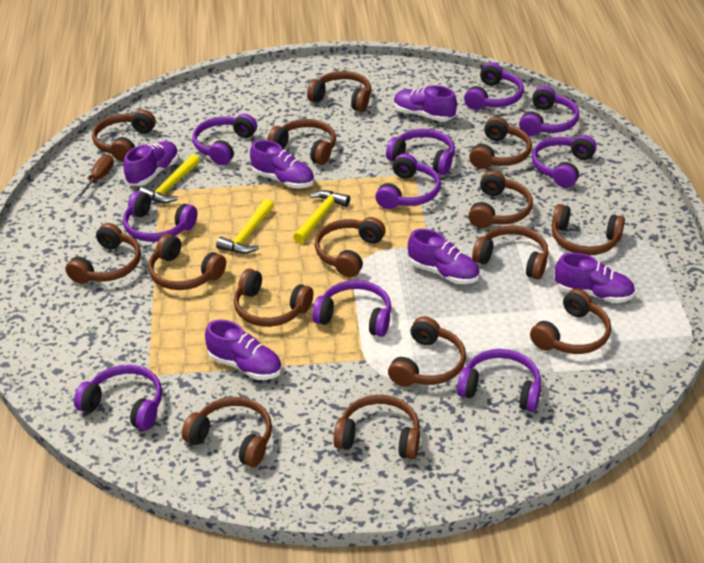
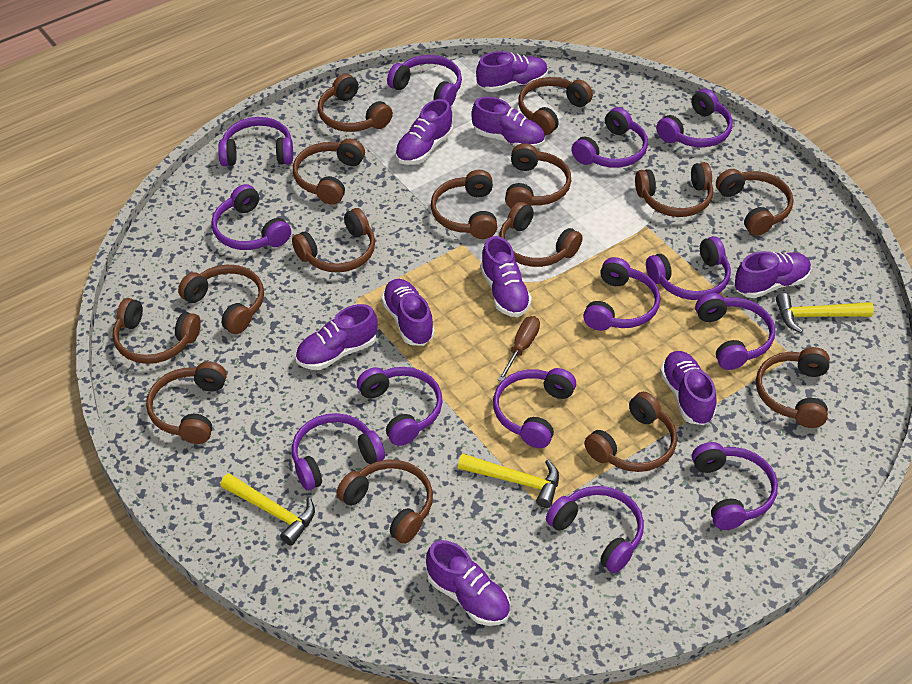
purple headphones: [74,365,162,430] [123,191,197,242] [192,114,257,165] [312,280,391,337] [375,153,441,209] [386,129,455,175] [457,349,541,412] [464,62,524,110] [519,86,579,136] [532,135,597,188] = 10 -> [211,184,291,250] [218,117,293,166] [292,413,385,490] [357,367,443,446] [387,55,462,107] [493,368,576,448] [546,486,644,573] [572,107,648,168] [583,257,660,331] [646,236,731,300] [656,89,733,147] [692,442,778,530] [695,293,775,370] = 13
purple shoe: [123,141,179,186] [205,319,282,380] [250,140,314,188] [394,85,457,122] [408,229,480,284] [555,253,635,303] = 6 -> [296,304,378,370] [381,279,435,345] [395,99,453,165] [426,540,510,626] [471,97,545,148] [476,51,548,92] [480,236,532,317] [660,351,717,425] [735,251,811,298] = 9

